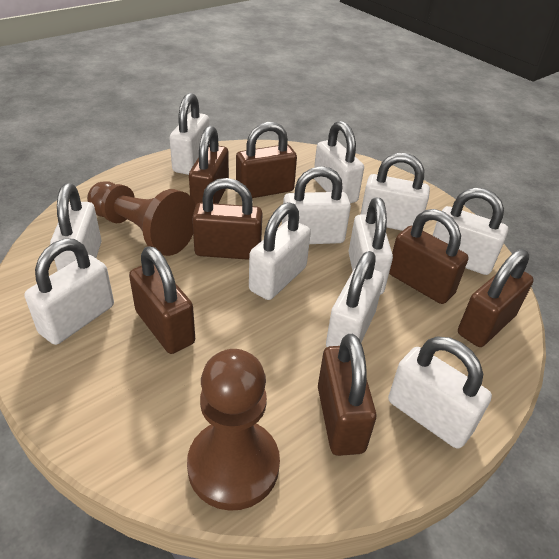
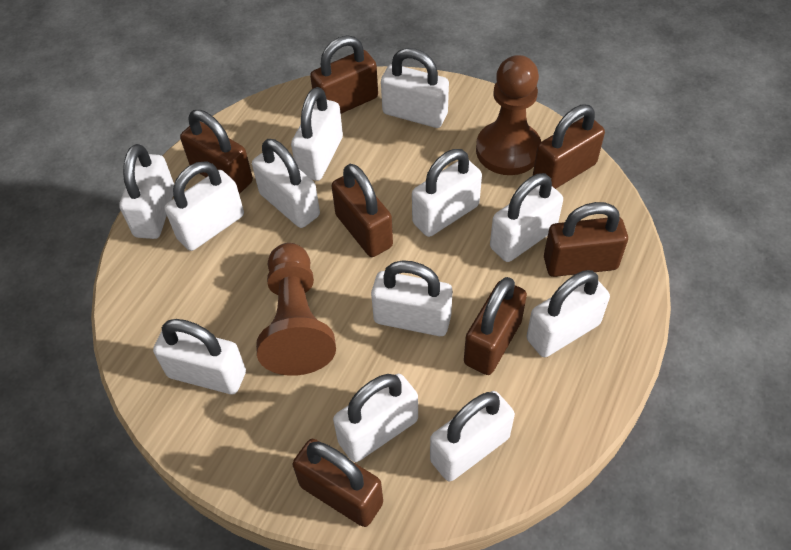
white padlock: [25,238,114,345] [50,183,102,271] [169,93,210,175] [249,202,311,300] [282,166,351,244] [314,121,364,203] [326,251,384,347] [348,198,393,295] [361,153,430,231] [388,336,492,449] [432,188,508,275] = 11 -> [119,144,174,239] [153,319,246,394] [165,161,244,251] [252,139,320,228] [291,87,343,181] [333,374,418,462] [371,260,453,336] [381,48,449,128] [412,149,482,237] [430,391,515,481] [490,173,563,262] [526,270,610,357] = 12

